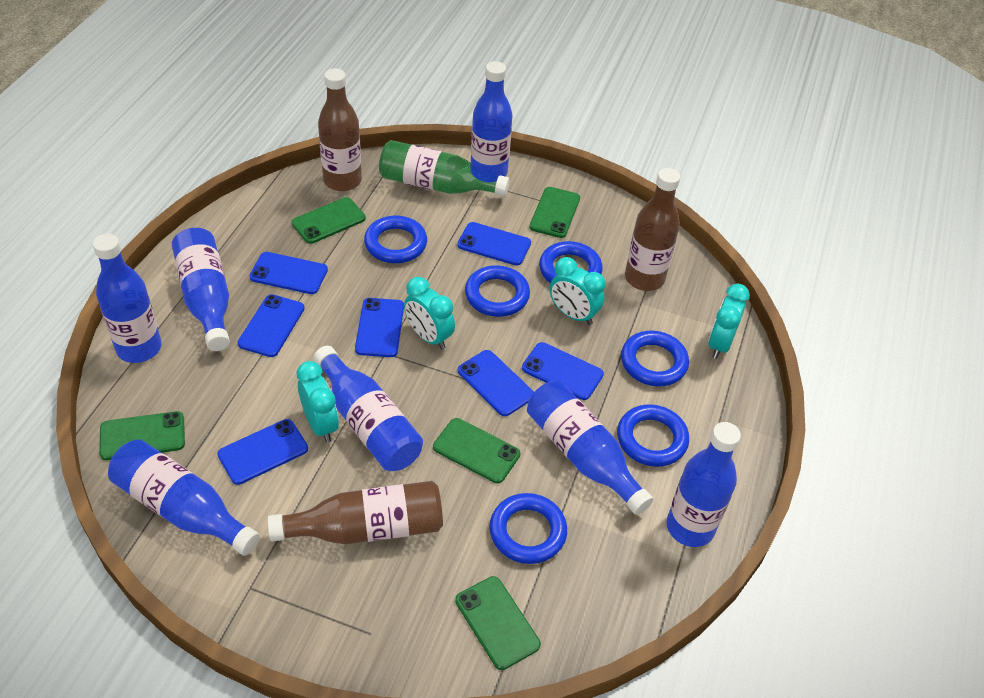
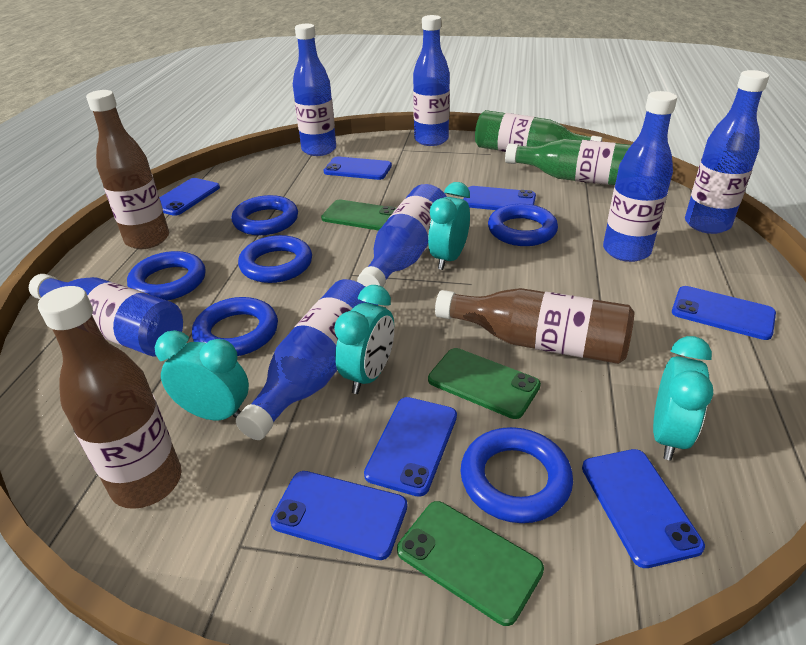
green bottle: [379,140,509,196] = 1 -> [475,110,602,152] [505,139,631,185] = 2
green phone: [99,411,185,460] [291,197,366,244] [433,418,520,483] [455,576,541,670] [529,187,580,238] = 5 -> [321,200,396,230] [397,501,544,626] [428,348,541,419] = 3

